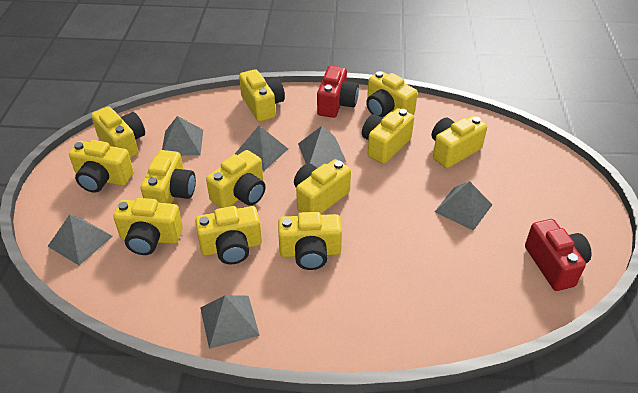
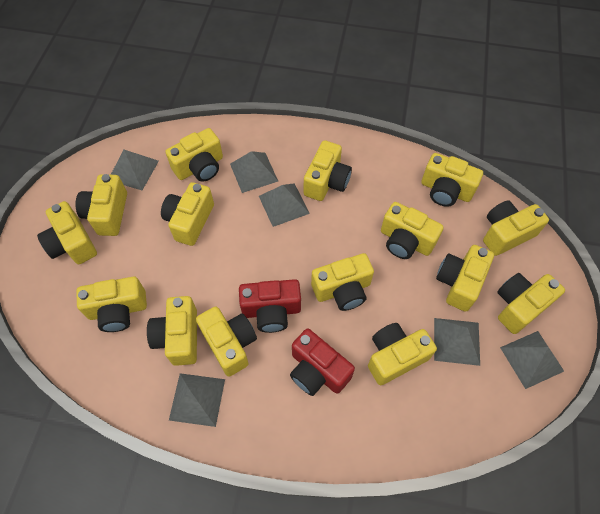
yellow camera: [69,140,134,193] [91,106,145,158] [113,198,183,255] [141,150,196,204] [195,206,262,265] [206,150,266,208] [239,69,285,122] [278,212,342,270] [294,159,351,214] [362,108,414,164] [366,71,418,117] [432,116,487,168] = 12 -> [37,201,97,264] [75,174,127,236] [76,277,147,332] [147,296,197,366] [161,182,214,246] [166,128,223,182] [196,307,257,377] [304,140,352,201] [311,253,374,311] [368,323,437,385] [381,202,444,259] [421,153,483,207] [436,245,494,312] [483,201,549,256] [497,273,565,334] = 15

